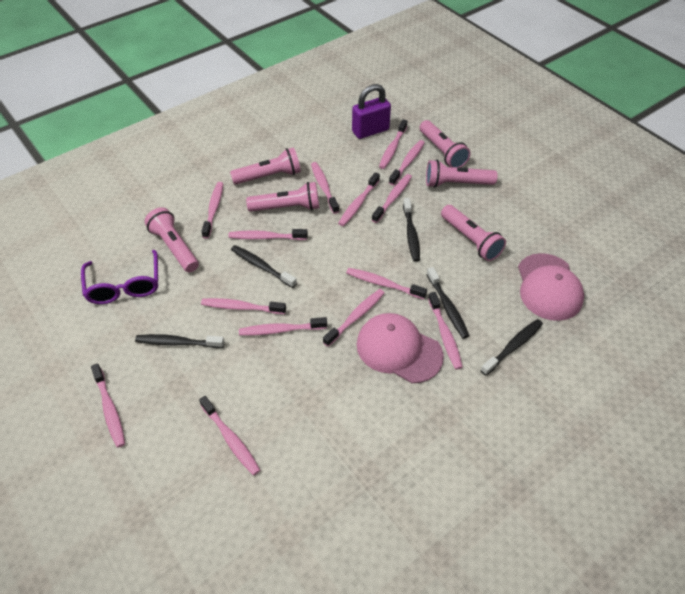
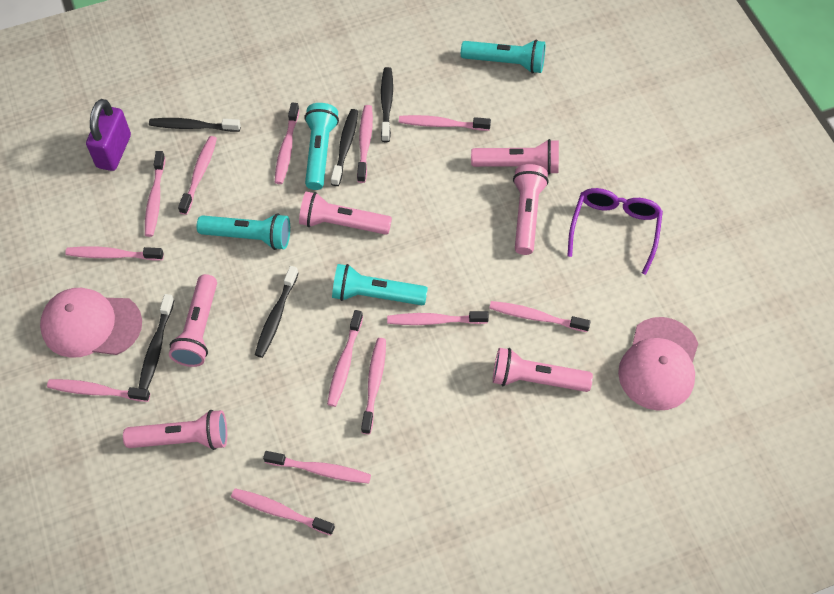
pink toothbrush: [91,363,125,448] [199,396,260,476] [201,182,223,239] [201,298,286,314] [228,229,308,240] [239,317,327,336] [311,162,339,214] [323,289,384,347] [338,172,380,226] [346,268,427,299] [372,174,412,223] [379,119,408,169] [389,140,425,185] [428,292,463,370] = 14 -> [47,379,150,402] [65,246,164,261] [145,151,165,237] [178,136,217,215] [231,488,335,536] [263,451,371,484] [275,103,299,184] [327,310,363,407] [357,105,373,183] [361,338,386,434] [387,311,489,325] [399,115,491,131] [489,301,591,332] = 13
turquoise flashlight: none = 0 -> [197,213,290,250] [304,103,339,190] [332,264,428,305] [461,39,545,74] = 4

